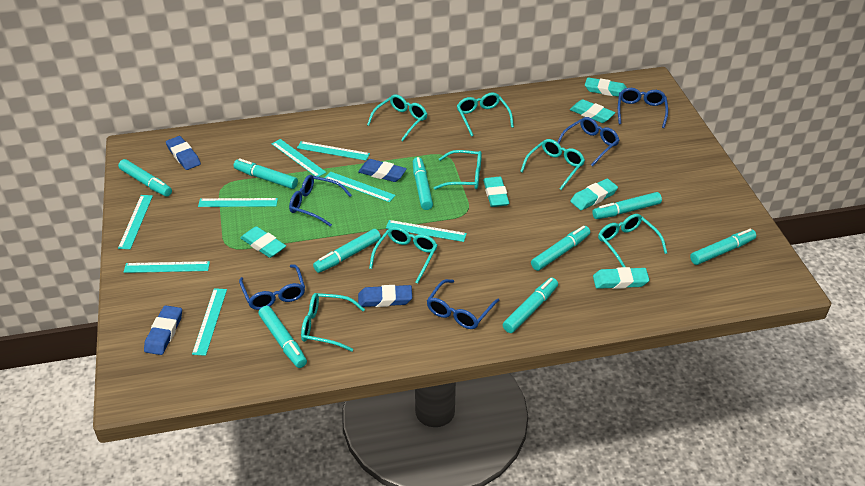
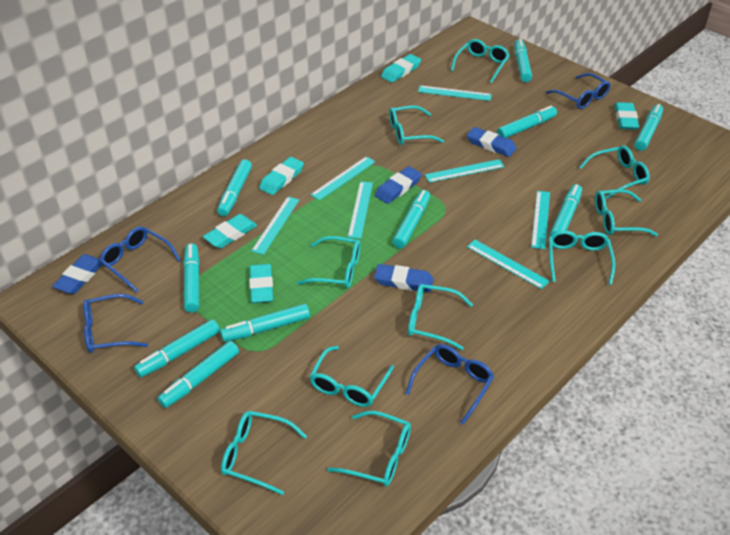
blue glasses: [239,264,305,310] [289,175,352,227] [427,279,500,329] [557,117,619,167] [618,88,668,128] = 5 -> [83,294,148,353] [99,226,181,293] [406,344,494,425] [546,73,611,109] = 4
turquoise eraser: [240,226,286,258] [483,177,509,207] [570,99,615,123] [570,179,618,210] [585,77,627,97] [593,267,649,289] = 6 -> [203,214,257,248] [249,264,273,303] [259,157,304,195] [381,54,421,83] [614,102,639,130] = 5
turquoise glasses: [301,293,365,352] [367,94,427,141] [369,226,438,284] [434,150,482,190] [457,93,514,137] [520,139,585,190] [598,214,667,267] = 7 -> [221,411,307,495] [297,236,361,288] [309,346,394,407] [327,411,411,487] [389,106,444,145] [408,284,473,350] [451,39,510,83] [549,230,615,285] [579,145,650,199] [595,189,658,236] = 10
turquoise marker: [118,159,172,197] [234,158,298,189] [258,306,307,368] [313,229,381,273] [413,157,433,210] [503,278,558,333] [531,226,590,271] [592,192,662,219] [690,229,756,265] = 9 -> [134,319,220,378] [157,341,239,408] [183,243,200,313] [217,159,252,216] [220,304,310,342] [392,190,430,249] [497,106,557,138] [514,39,532,82] [550,184,582,236] [635,104,663,151] = 10
turquoise ruler: [118,195,153,249] [123,261,210,273] [192,288,227,356] [198,198,278,207] [272,139,326,177] [297,141,370,161] [325,172,396,202] [386,220,467,242] = 8 -> [251,197,299,255] [310,156,375,201] [348,181,373,239] [418,85,492,101] [425,159,505,183] [467,240,550,289] [531,191,550,249] = 7

